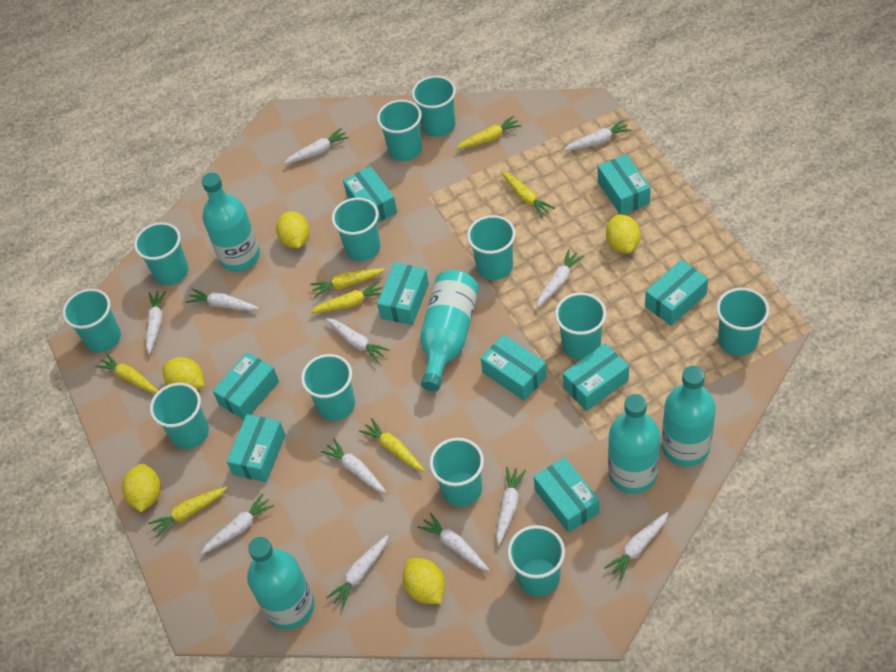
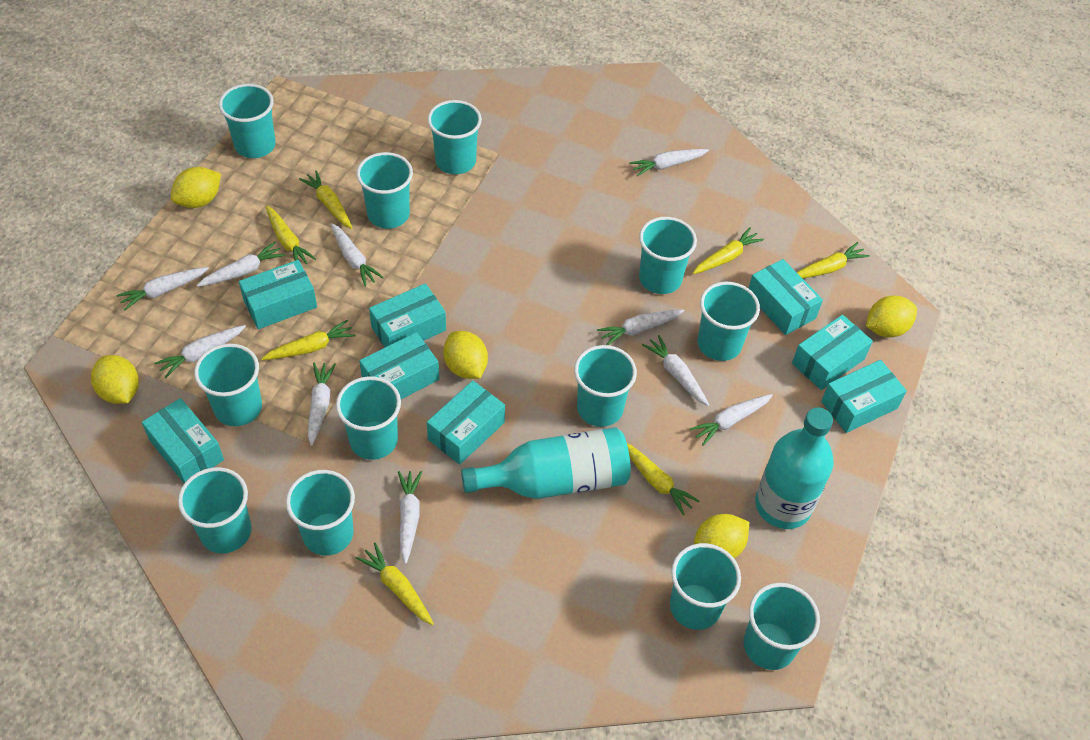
turquoise bottle: [202,173,260,272] [247,537,314,630] [420,270,479,391] [608,394,660,494] [662,366,716,467] = 5 -> [461,427,631,499] [755,407,834,529] = 2
turquoise box: [213,352,279,420] [227,414,286,482] [343,166,397,223] [377,263,429,325] [481,335,547,401] [534,457,600,533] [563,343,629,411] [598,154,651,215] [645,260,708,326] = 9 -> [142,398,224,483] [239,260,317,329] [359,332,439,399] [369,283,446,347] [427,381,505,465] [748,259,823,335] [792,315,873,390] [821,360,907,433] = 8
white carrot: [146,291,166,354] [186,288,259,311] [201,493,274,554] [284,128,349,164] [321,439,386,493] [326,318,390,363] [326,535,389,609] [417,513,489,571] [496,467,526,546] [536,249,584,308] [563,120,632,151] [604,512,668,581] = 12 -> [116,267,209,310] [154,325,246,378] [197,242,285,287] [308,363,336,446] [331,223,384,287] [398,471,422,564] [597,309,684,345] [629,149,709,177] [642,335,709,406] [689,394,773,446] = 10

